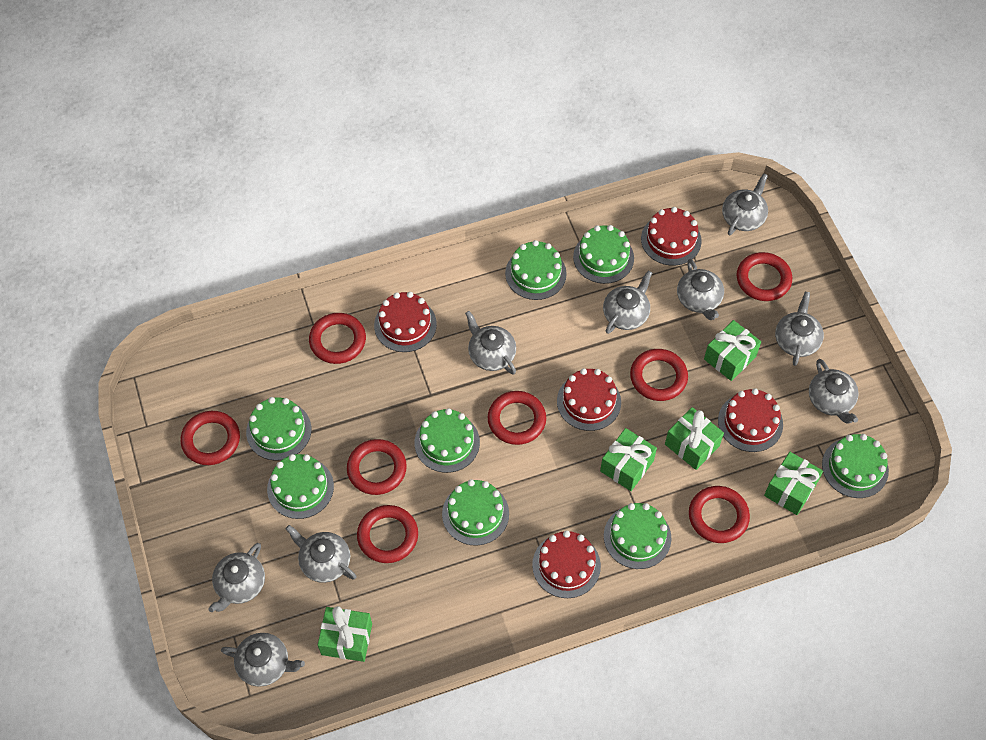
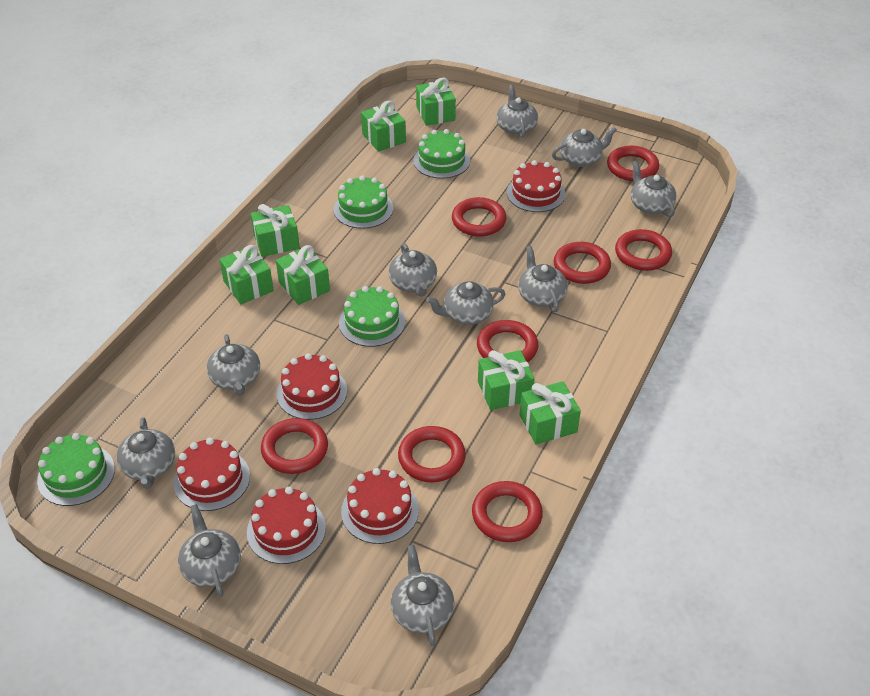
green cake: [246,397,311,461] [267,454,334,519] [415,408,480,473] [442,479,509,546] [505,240,567,300] [573,225,634,284] [604,503,671,569] [822,434,889,498] = 8 -> [37,433,115,506] [334,176,393,229] [339,286,405,347] [413,129,470,179] = 4
green gift: [318,606,372,662] [600,428,657,491] [665,407,724,470] [704,320,761,381] [764,452,823,515] = 5 -> [219,245,274,304] [251,204,300,257] [276,245,330,305] [361,100,406,152] [416,78,456,126] [478,350,535,410] [520,381,581,444] = 7
grey teapot: [208,543,265,612] [221,633,305,687] [286,525,356,583] [465,311,516,375] [603,270,652,334] [677,259,724,320] [722,173,768,235] [775,292,824,366] [809,359,859,424] = 9 -> [116,417,175,489] [178,504,241,597] [207,334,260,396] [388,243,437,297] [391,545,455,646] [426,281,505,325] [496,85,538,138] [518,246,568,312] [552,127,617,167] [631,161,676,217] = 10

